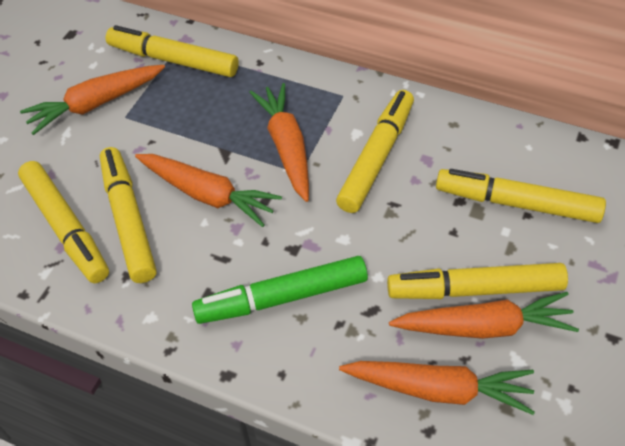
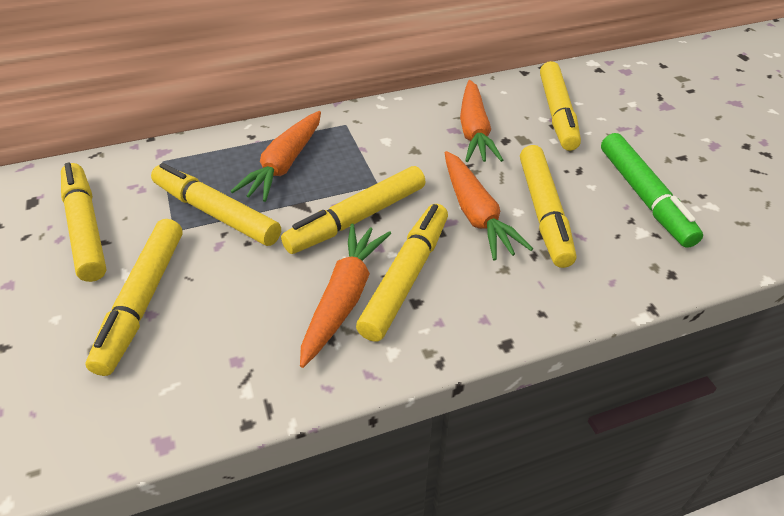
orange carrot: [20,65,165,135] [135,154,282,227] [249,83,309,202] [339,361,535,415] [389,292,579,339] = 5 -> [230,111,321,202] [300,223,391,368] [445,151,533,261] [460,80,503,162] = 4
yellow marker: [18,161,109,283] [100,147,157,283] [105,25,239,77] [336,90,414,213] [387,263,568,299] [436,169,606,223] = 6 -> [61,163,107,282] [86,219,183,376] [151,163,281,246] [281,166,426,254] [356,204,448,342] [520,145,576,268] [540,61,581,151] = 7

